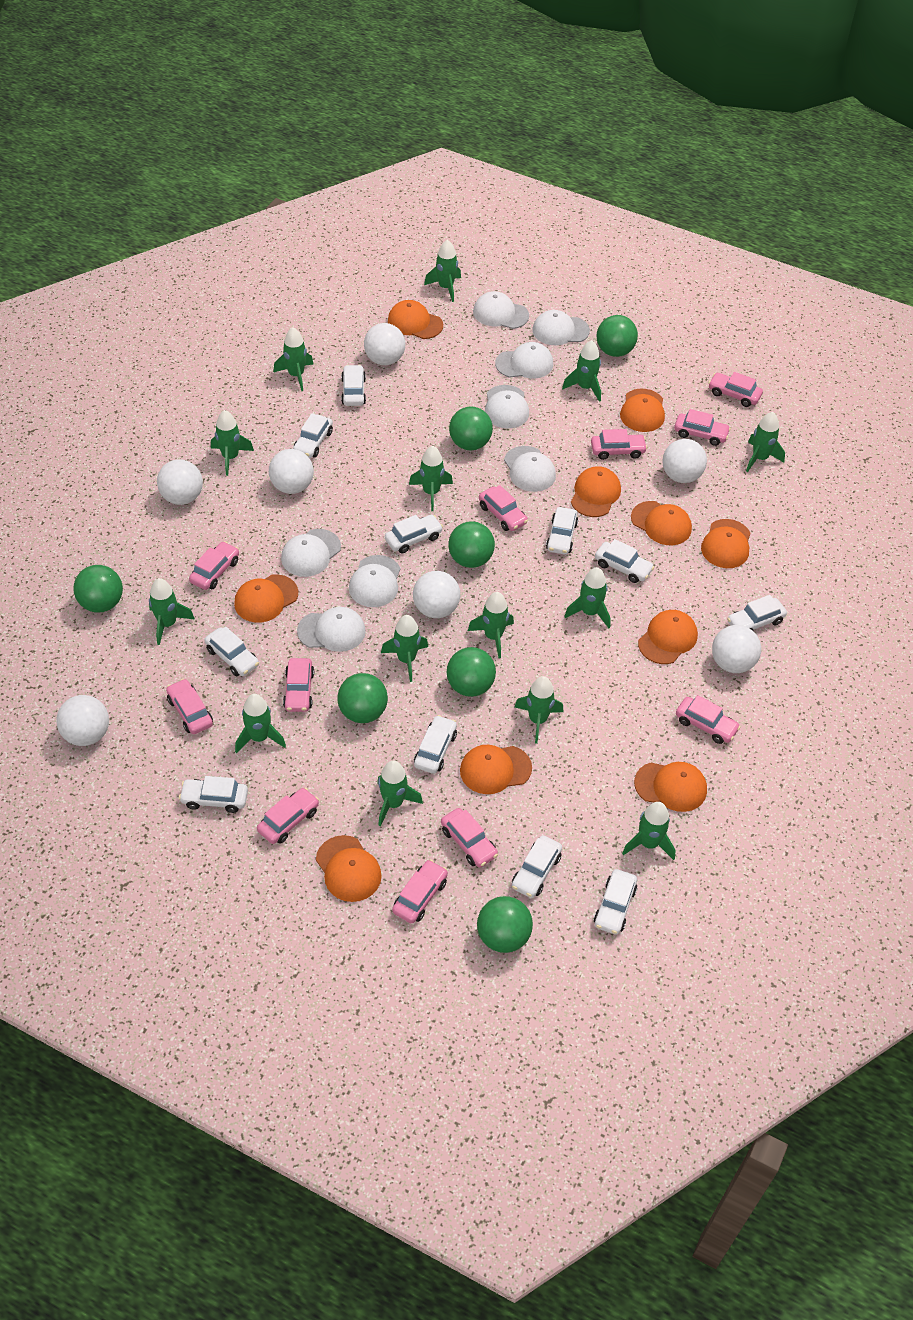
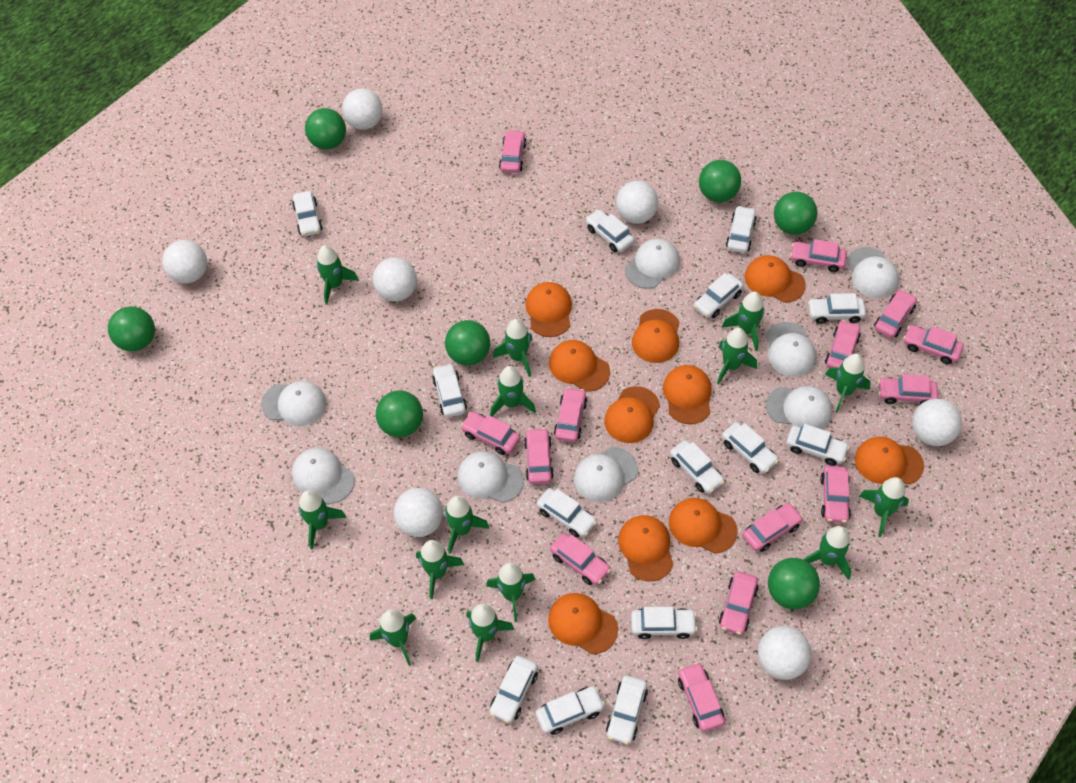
pink car: [166,679,213,734] [189,541,239,590] [257,788,319,844] [283,658,314,712] [392,860,448,924] [441,808,498,867] [479,485,528,531] [591,429,648,460] [674,409,731,446] [676,695,741,744] [708,372,763,407] = 11 -> [460,412,520,455] [499,130,527,173] [524,428,554,484] [550,533,611,585] [554,387,587,442] [678,662,725,732] [719,571,759,635] [742,503,803,552] [790,239,847,272] [820,466,851,523] [825,320,861,368] [874,289,917,338] [878,374,938,405] [903,325,964,364] = 14
white car: [179,776,248,813] [204,627,259,676] [293,413,333,458] [341,365,366,406] [385,515,443,554] [414,715,457,774] [512,835,562,898] [546,507,578,555] [594,869,637,935] [595,539,654,583] [727,595,787,631] = 11 -> [292,191,322,236] [432,363,467,418] [490,656,538,723] [536,686,605,735] [537,488,597,538] [586,209,635,252] [606,675,648,745] [631,607,698,639] [670,440,725,494] [694,273,744,318] [722,422,779,474] [726,206,757,253] [786,424,850,466] [808,293,866,324] = 14

